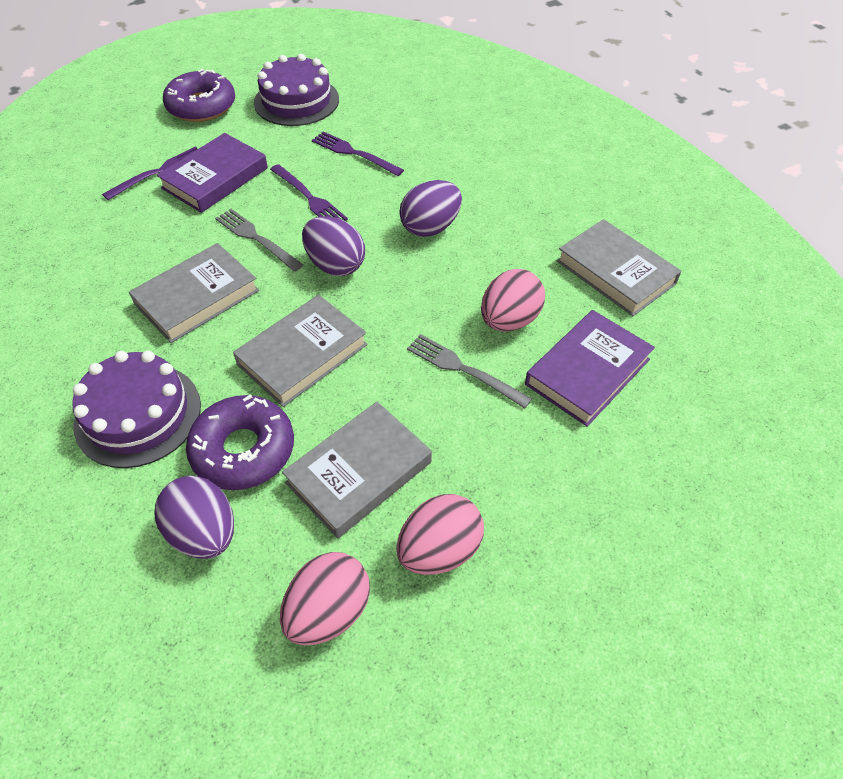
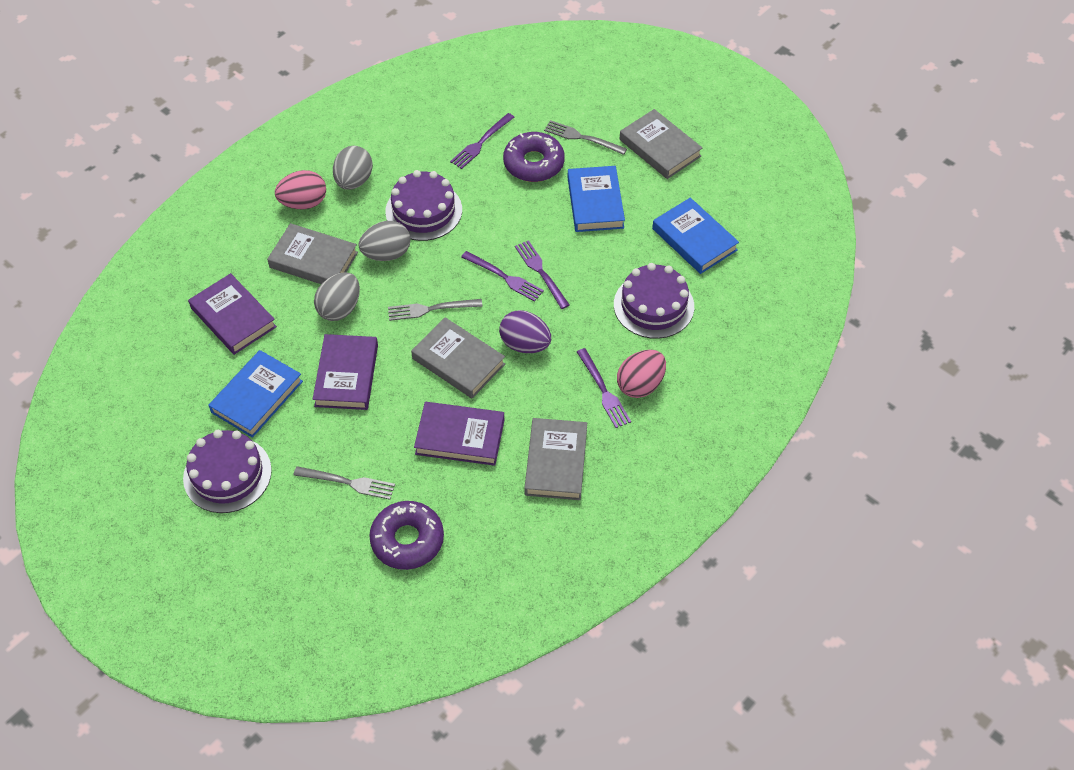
blue book: none = 0 -> [208,350,303,438] [568,166,625,232] [652,198,739,274] = 3
grey egg: none = 0 -> [314,272,360,321] [333,145,373,190] [358,221,411,261] = 3
grey fork: [215,209,303,272] [407,334,532,409] = 2 -> [293,466,395,500] [388,299,482,321] [544,120,627,155] = 3
pink egg: [280,552,370,645] [396,494,484,575] [481,269,545,331] = 3 -> [275,170,326,209] [617,350,666,398] = 2
purple book: [157,133,268,213] [525,310,655,427] = 2 -> [188,273,277,355] [313,334,378,410] [414,402,504,466] = 3
purple cake: [72,351,201,468] [254,54,339,126] = 2 -> [183,430,272,513] [385,170,462,241] [614,263,694,339] = 3
purple egg: [154,476,234,559] [302,216,365,276] [399,180,462,237] = 3 -> [499,310,551,353] = 1
purple fork: [102,146,197,200] [270,164,348,221] [312,131,404,176] = 3 -> [450,113,514,169] [461,251,544,302] [515,240,570,309] [577,348,631,428] = 4

